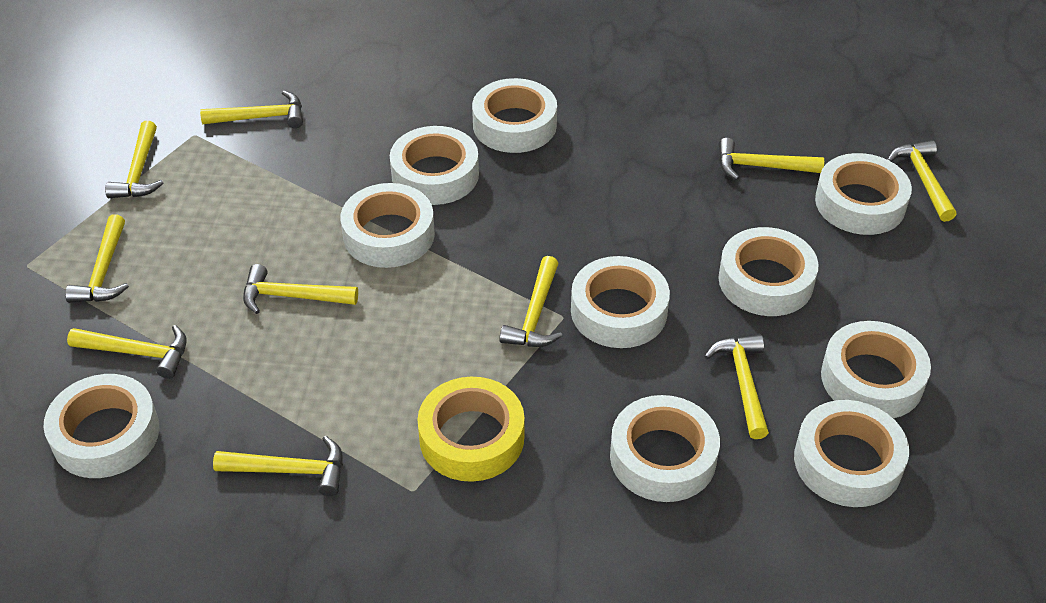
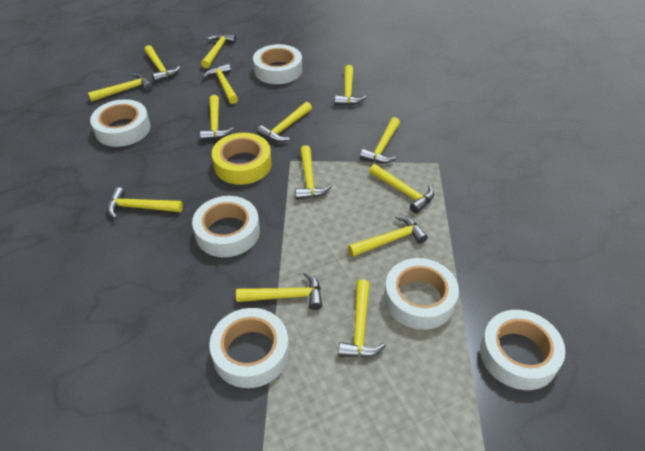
white tape: [43,374,159,478] [341,183,435,268] [390,126,479,205] [472,78,557,153] [571,256,670,348] [610,395,720,502] [718,227,818,316] [794,400,909,507] [815,153,912,235] [821,321,931,418] = 10 -> [90,99,150,147] [192,196,260,257] [209,308,289,388] [253,44,302,84] [384,258,459,330] [480,310,565,390] = 6
yellow hammer: [65,214,129,303] [67,325,187,379] [105,121,163,198] [200,91,303,128] [213,436,343,496] [243,264,358,314] [499,256,562,347] [704,335,769,439] [719,138,824,180] [887,140,957,222] = 10 -> [88,73,153,102] [107,187,183,219] [144,45,180,82] [200,95,234,141] [201,33,236,68] [203,63,238,104] [236,272,322,310] [257,102,312,142] [295,145,332,200] [335,65,366,105] [338,279,386,357] [348,215,428,257] [360,117,400,163] [369,164,434,213] = 14

